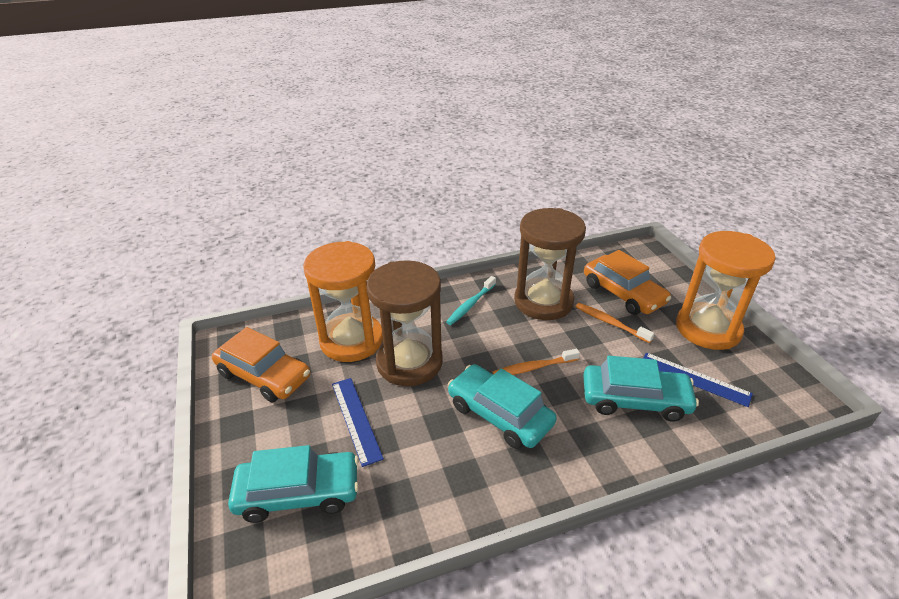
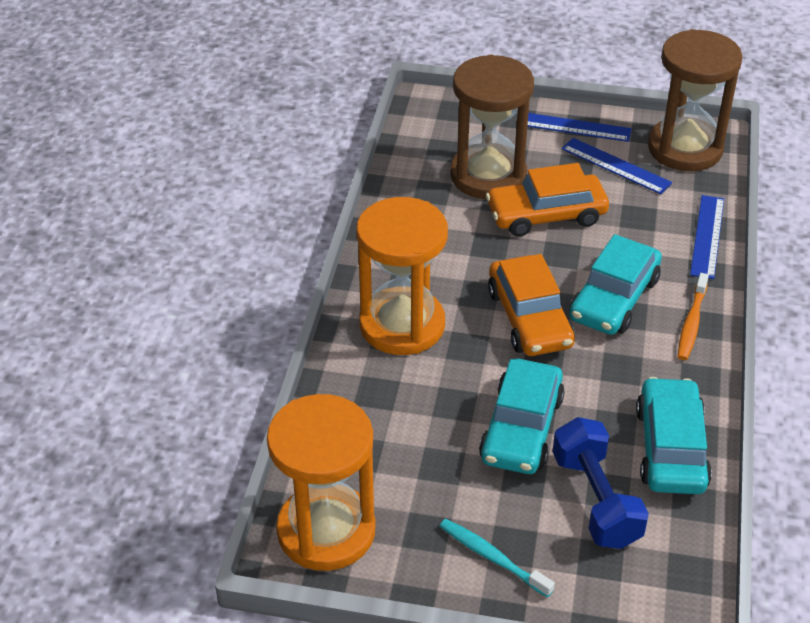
blue dumbbell: none = 0 -> [553,417,649,549] = 1
blue ruler: [332,378,384,467] [643,353,753,407] = 2 -> [527,113,632,142] [562,138,672,194] [690,195,724,279] = 3
orange toothbrush: [493,349,580,375] [575,303,655,343] = 2 -> [678,273,709,360] = 1

